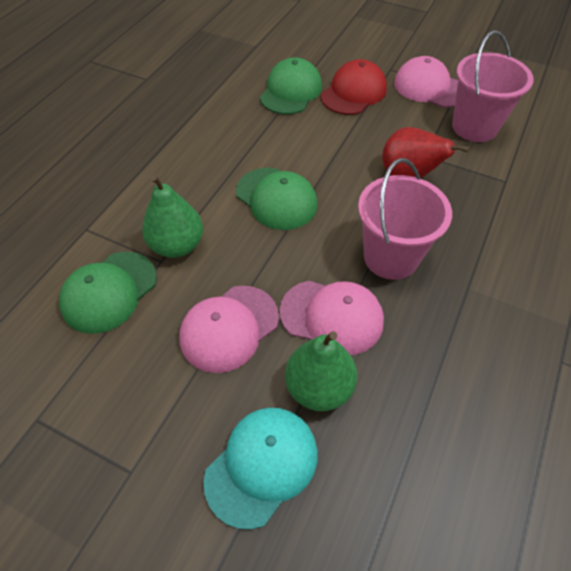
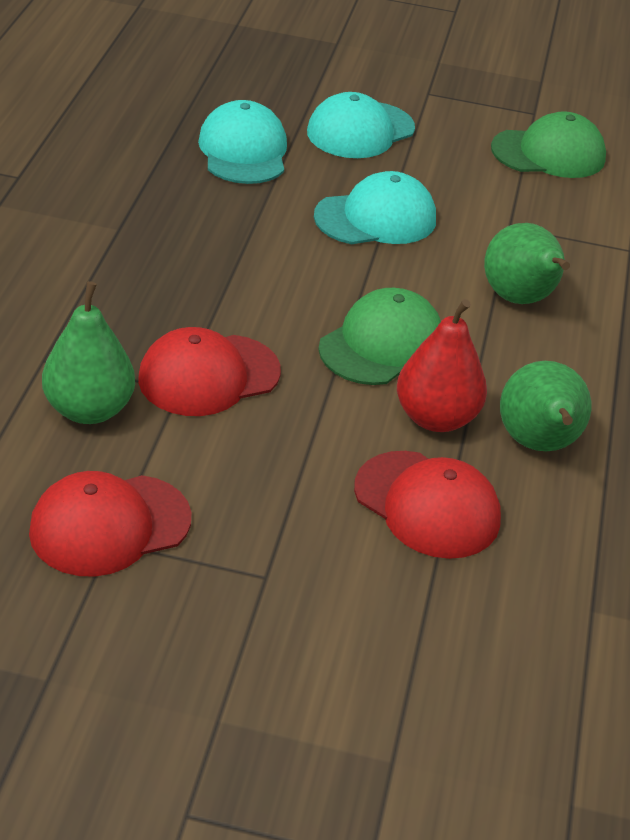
green cap: [59,252,157,334] [236,167,318,230] [260,57,322,114] = 3 -> [318,288,441,385] [491,111,606,178] = 2
green pear: [142,175,203,258] [285,331,357,411] = 2 -> [42,281,135,424] [484,223,570,304] [500,361,591,451] = 3
pink bucket: [358,158,452,280] [452,31,534,142] = 2 -> none = 0
pink cap: [179,286,279,373] [280,281,384,355] [394,56,458,108] = 3 -> none = 0
red cap: [321,59,387,115] = 1 -> [29,471,191,577] [138,327,281,416] [354,451,501,559] = 3
turquoise cap: [203,408,318,529] = 1 -> [198,100,287,184] [307,92,415,158] [314,171,436,244] = 3

